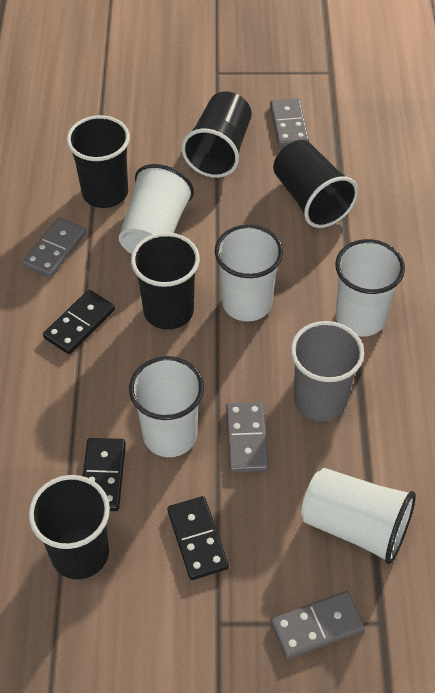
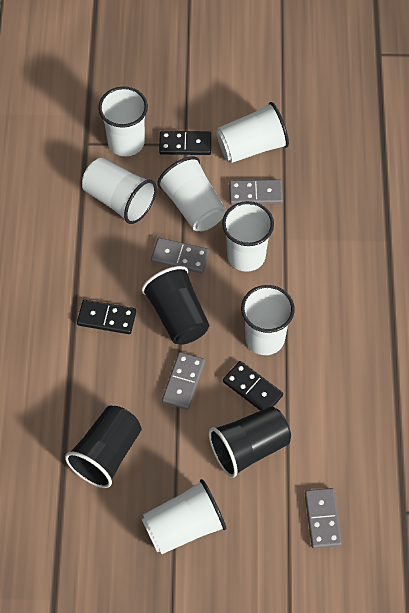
black cup: [28,475,110,579] [67,115,130,208] [131,232,200,330] [182,92,252,178] [273,140,358,228] = 5 -> [65,406,141,488] [142,266,209,345] [209,406,291,478] = 3
grey cup: [291,321,364,421] = 1 -> none = 0
white cup: [119,164,194,254] [129,356,204,457] [215,225,283,322] [301,468,416,564] [335,239,405,337] = 5 -> [82,158,157,224] [98,87,148,156] [142,479,226,554] [157,156,226,231] [216,102,289,163] [222,201,274,272] [241,285,295,355] = 7

